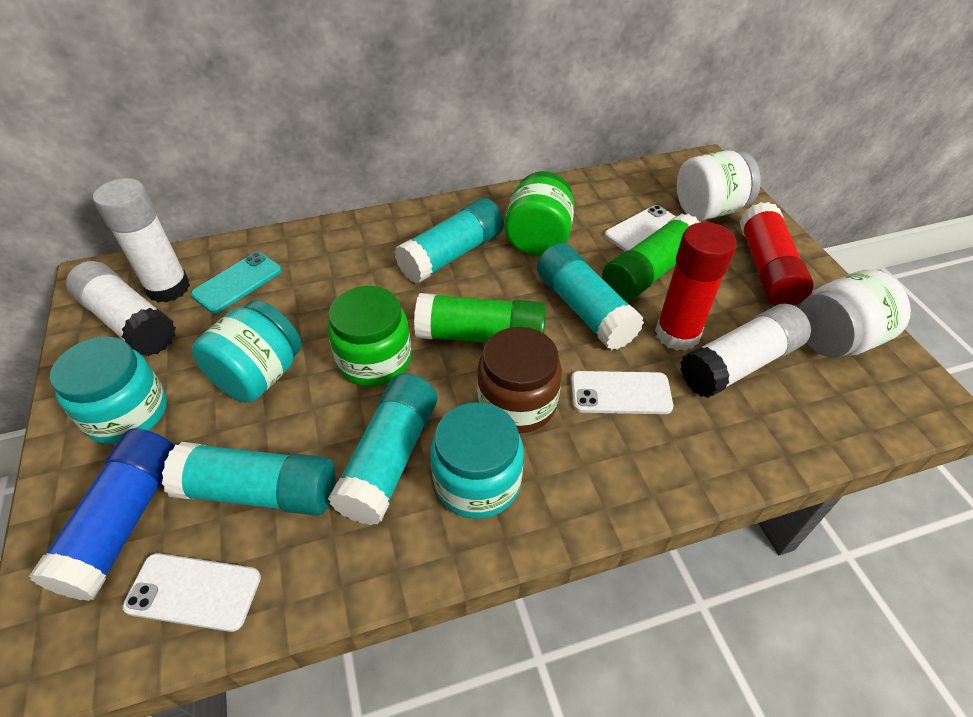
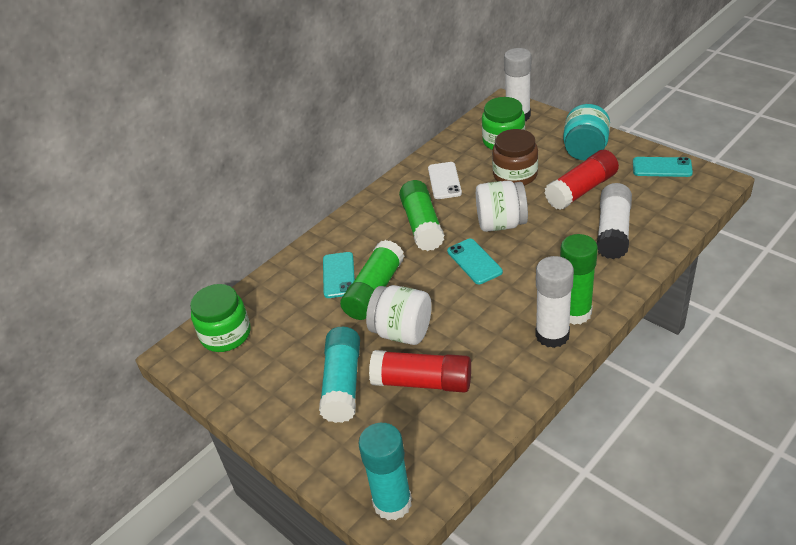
blue glue stick: [29,429,174,601] = 1 -> none = 0
green glue stick: [414,293,546,343] [602,213,700,301] = 2 -> [340,240,404,320] [399,180,444,251] [560,234,598,325] = 3
turquoise glue stick: [162,442,335,516] [328,373,437,525] [394,198,504,283] [537,243,644,350] = 4 -> [319,327,360,423] [358,423,412,520] = 2
turquoise jar: [50,337,167,444] [192,300,302,402] [430,402,524,519] = 3 -> [563,104,610,161] = 1
turquoise phone: [191,252,282,313] = 1 -> [323,252,355,298] [447,239,503,284] [633,157,693,177] = 3
white phone: [123,553,261,632] [571,371,673,414] [605,205,675,251] = 3 -> [428,162,462,199] = 1

